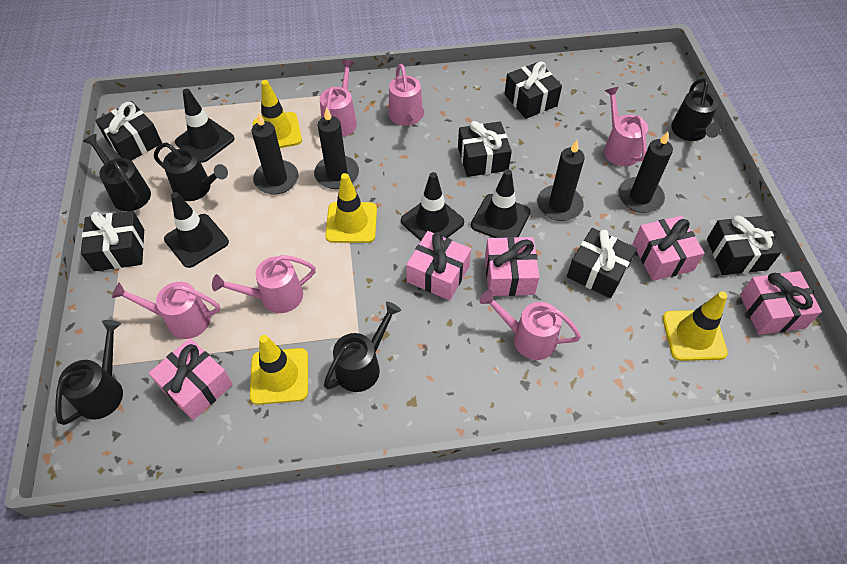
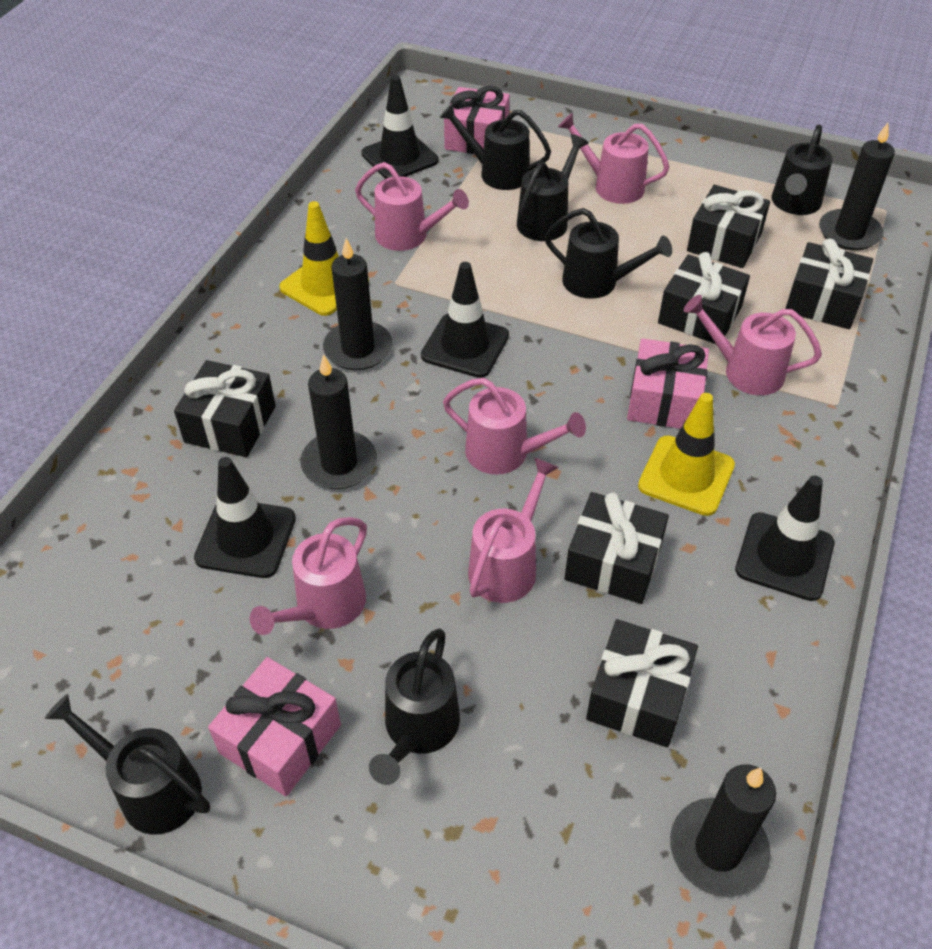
black watering can: [55,320,123,425] [83,134,151,211] [154,142,228,201] [324,302,401,392] [671,78,721,141] = 5 -> [45,694,210,835] [369,629,460,785] [439,103,551,190] [517,134,589,241] [545,208,672,299] [771,125,833,215] = 6
pink gift: [149,338,233,420] [406,231,471,300] [485,237,540,296] [633,216,705,281] [740,271,822,335] = 5 -> [208,657,341,796] [444,86,510,154] [627,338,709,429] = 3
yellow traffic cone: [250,335,308,405] [253,80,302,148] [325,173,377,243] [663,291,728,361] = 4 -> [279,201,369,316] [638,393,735,516] = 2

